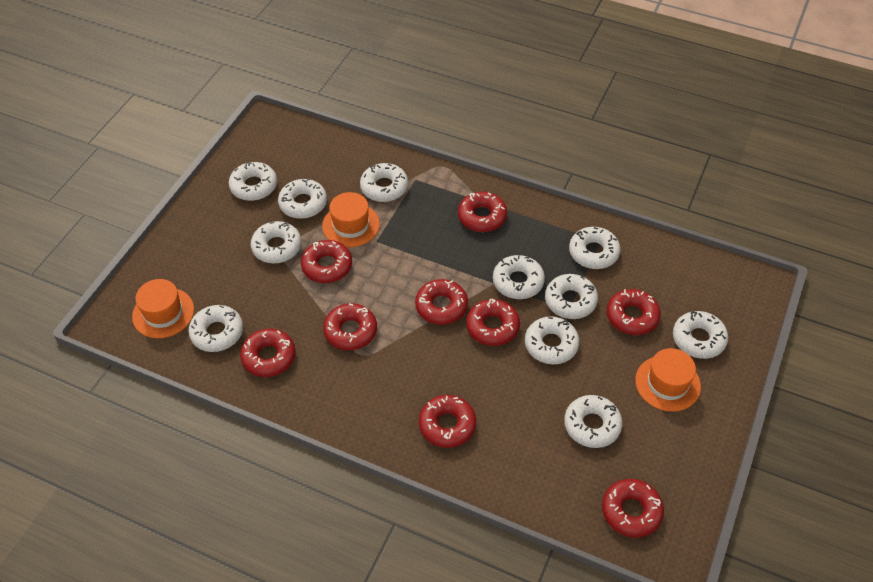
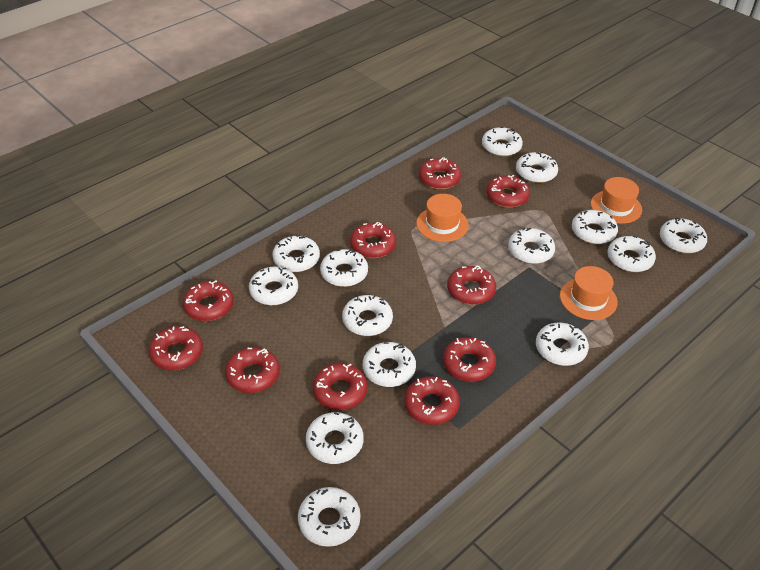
red donut: [240,329,296,377] [301,240,352,283] [323,303,377,350] [415,279,468,325] [419,395,476,448] [458,192,507,232] [466,298,520,346] [602,479,664,537] [607,289,661,335] = 9 -> [149,326,203,370] [183,280,234,321] [225,347,280,393] [313,363,368,410] [350,222,396,258] [404,376,460,425] [419,157,461,189] [443,337,496,382] [447,266,496,305] [486,175,530,208] = 10
white donut: [188,305,243,352] [229,161,277,201] [251,221,301,263] [278,178,327,219] [360,163,408,202] [493,255,545,299] [525,316,579,364] [545,274,598,319] [564,395,622,448] [569,227,620,269] [673,311,728,359] = 11 -> [249,266,298,305] [272,235,320,272] [298,487,360,547] [306,412,364,464] [320,249,368,287] [342,295,393,336] [363,342,416,387] [482,127,523,156] [508,228,555,264] [516,152,558,183] [536,322,589,366] [572,210,618,244] [607,236,656,272] [660,217,707,253] = 14

